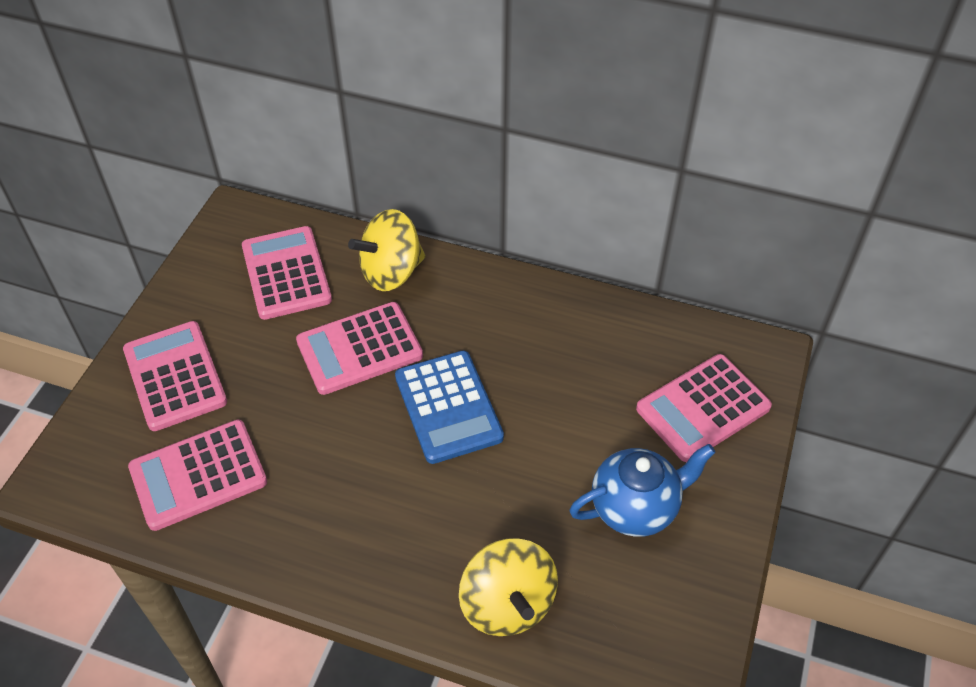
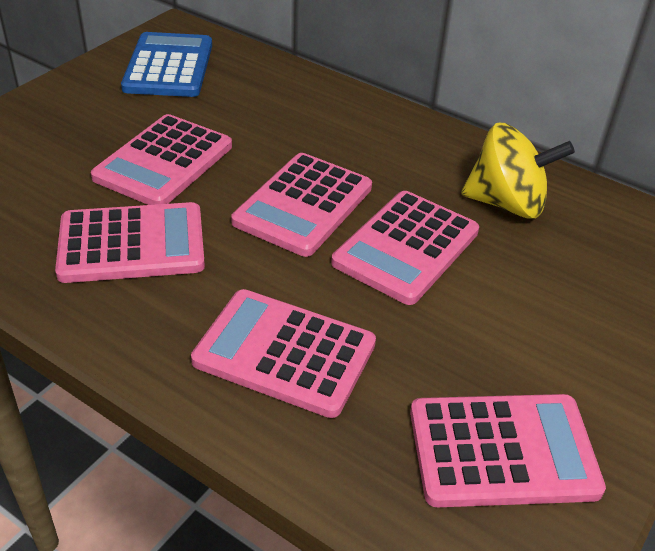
blue teapot: [569,444,716,537] = 1 -> none = 0
pink calculator: [123,321,227,431] [128,420,267,531] [242,226,332,320] [296,302,423,395] [636,354,772,462] = 5 -> [55,202,205,283] [91,114,232,205] [191,289,376,418] [231,153,372,257] [331,191,479,305] [410,394,606,507] = 6
yellow spinning top: [348,209,426,291] [459,538,558,636] = 2 -> [461,123,575,219] = 1

